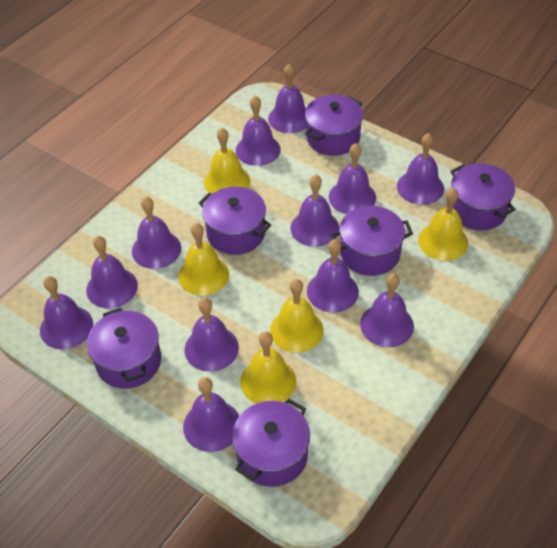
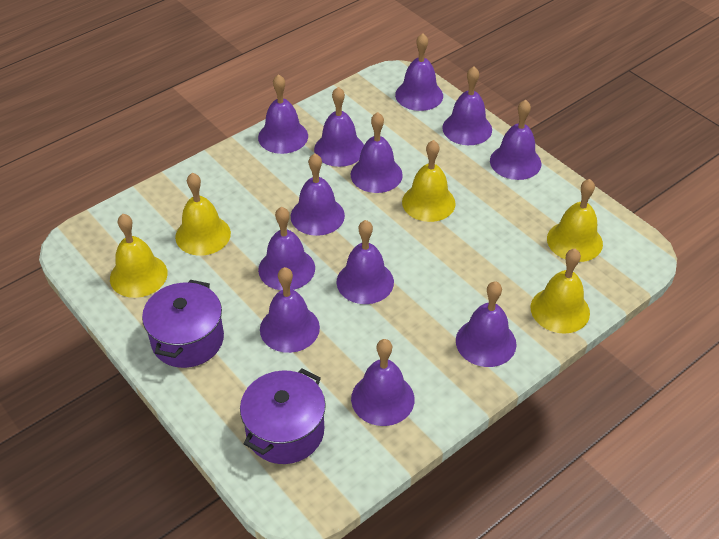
purple pot: [87,308,161,389] [199,187,271,255] [232,399,310,487] [305,95,363,156] [331,206,413,276] [451,163,515,230] = 6 -> [142,280,224,368] [240,369,326,464] = 2

